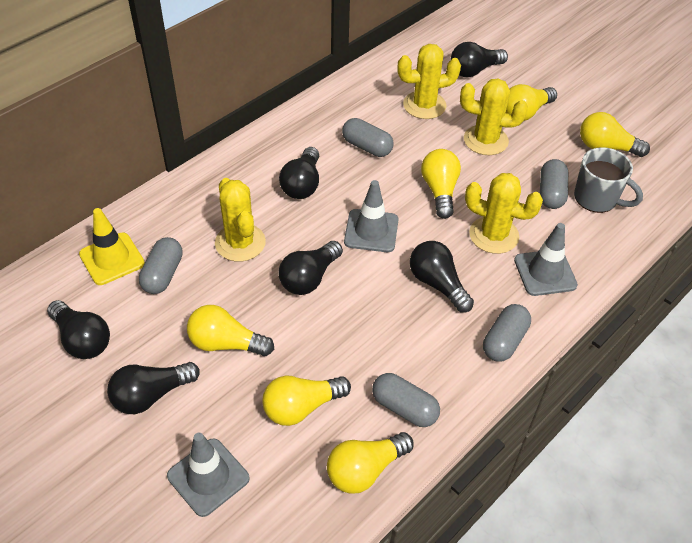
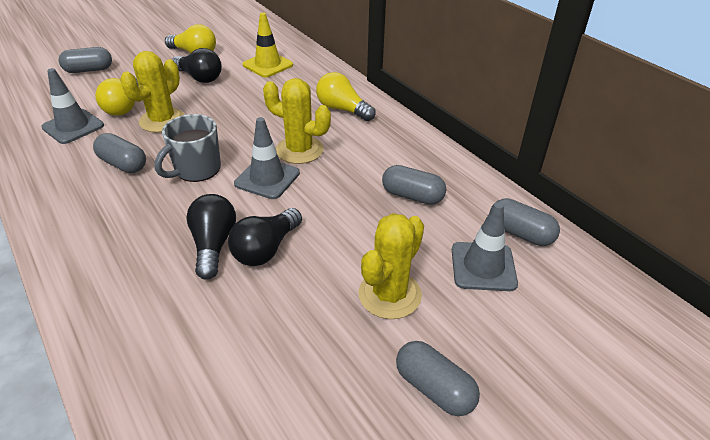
black light bulb: [47,300,110,359] [107,362,200,414] [278,241,343,295] [279,147,319,199] [410,241,474,312] [451,42,508,77] = 6 -> [172,48,222,83] [186,194,236,280] [228,208,302,266] = 3
yellow cactus: [215,178,266,262] [397,44,461,119] [460,78,528,155] [465,173,543,254] = 4 -> [120,51,184,133] [263,78,331,164] [358,213,424,319] = 3
yellow light bulb: [187,305,274,356] [262,376,351,426] [327,432,414,494] [421,149,461,219] [506,84,557,121] [580,112,650,157] = 6 -> [95,77,138,116] [165,24,216,53] [316,72,376,121] = 3

